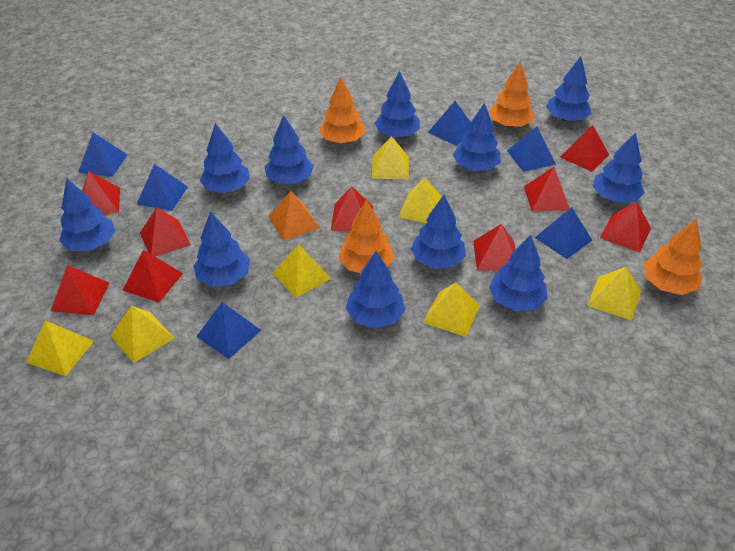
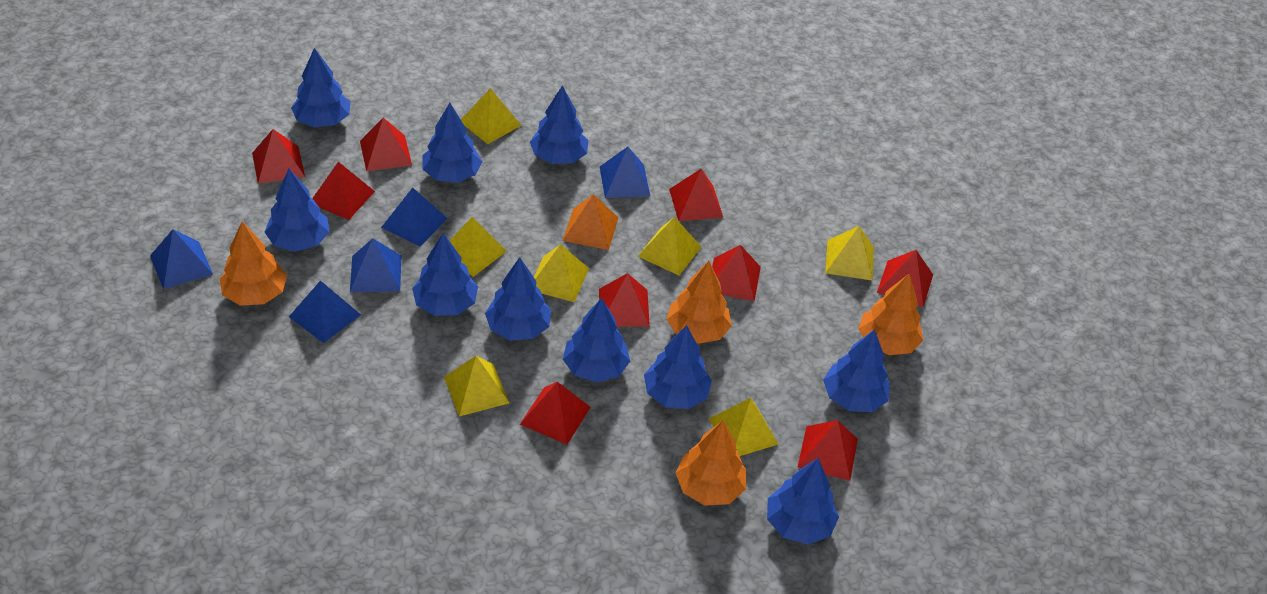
blue pyramid: [78,133,127,177] [137,164,188,211] [196,302,261,359] [428,101,471,146] [507,127,556,172] [535,207,592,259] = 6 -> [150,229,213,289] [289,281,361,343] [350,238,401,292] [381,187,448,246] [600,147,650,198] = 5
blue tree: [59,179,115,251] [193,211,250,287] [199,123,250,193] [265,115,314,184] [345,251,405,329] [375,71,420,138] [411,195,466,269] [453,102,501,171] [489,235,548,311] [546,56,591,122] [592,132,645,203] = 11 -> [265,169,330,252] [291,48,350,127] [412,233,478,316] [422,103,482,183] [485,257,551,341] [530,85,588,164] [563,298,630,383] [644,325,712,409] [767,458,839,545] [823,329,890,412] = 10

